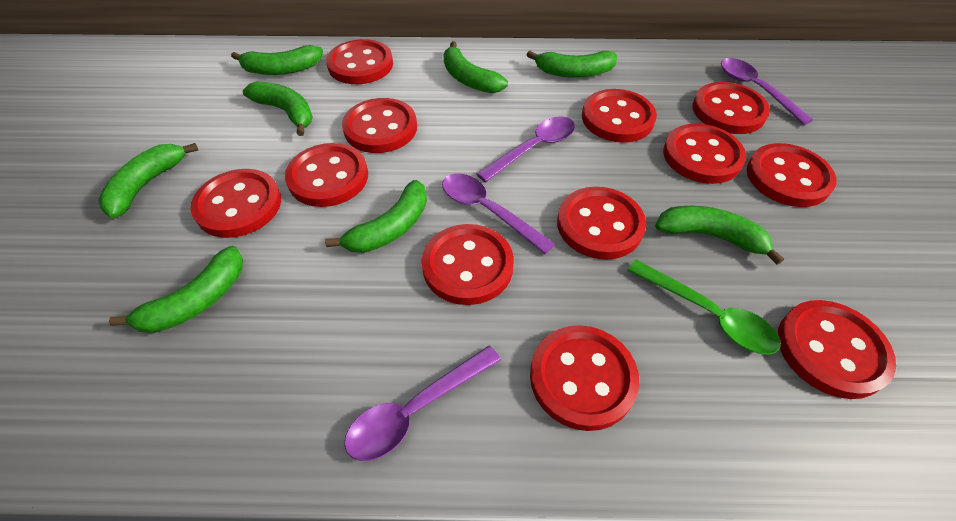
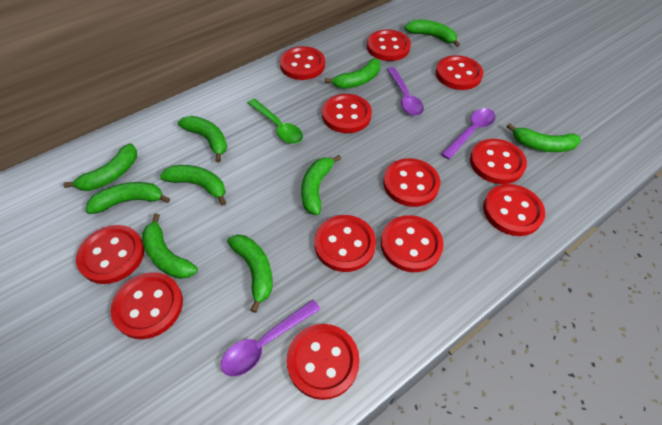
green banana: [98,143,198,218] [109,246,243,333] [231,45,323,75] [243,81,313,136] [325,180,427,253] [443,42,508,93] [527,51,617,78] [655,206,784,265] = 8 -> [63,143,137,191] [86,182,170,214] [142,214,198,279] [160,165,226,206] [178,116,227,162] [227,235,273,313] [301,155,341,215] [324,58,381,89] [405,20,460,47] [507,123,581,152] = 10
purple spoon: [344,346,501,461] [442,173,555,254] [476,117,575,183] [721,58,813,125] = 4 -> [221,300,320,376] [387,67,424,116] [441,108,496,160] = 3

